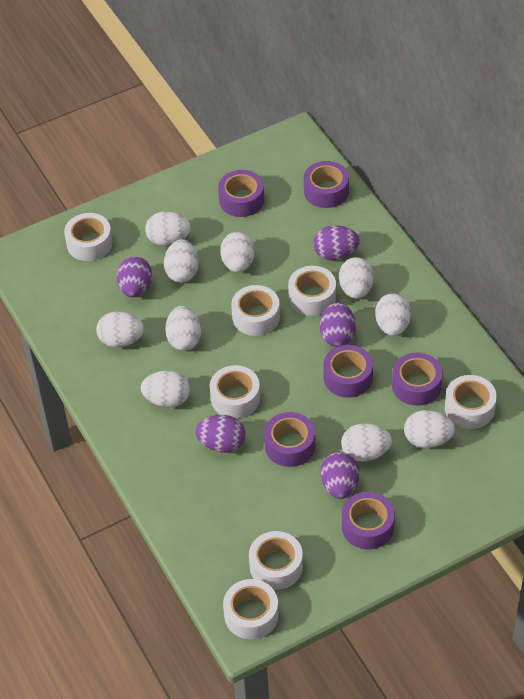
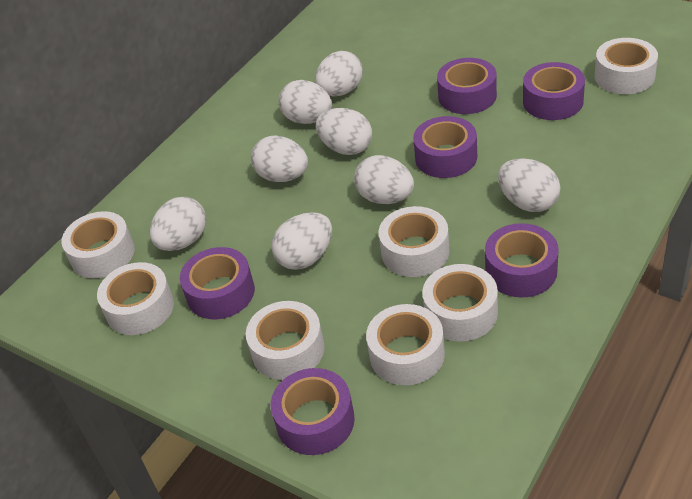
purple egg: [117,256,152,297] [195,415,246,453] [313,225,360,260] [320,302,356,347] [321,452,359,499] = 5 -> none = 0
white egg: [96,311,144,347] [140,370,190,408] [145,211,191,246] [164,239,199,283] [165,306,201,351] [220,232,255,272] [339,257,374,299] [341,423,392,462] [375,293,411,336] [404,410,455,448] = 10 -> [150,197,206,251] [251,136,308,182] [271,212,332,270] [278,80,332,124] [315,51,363,97] [316,108,372,155] [354,155,414,204] [498,158,561,212] = 8

